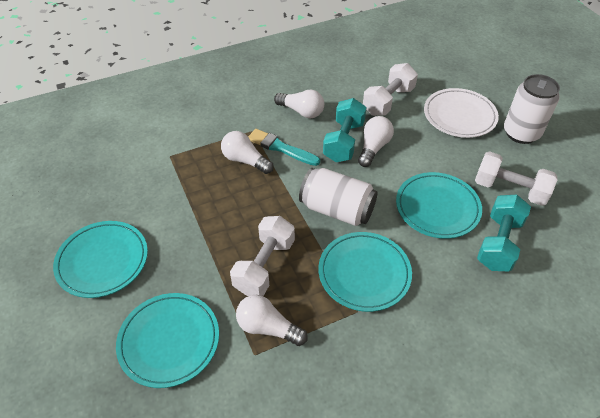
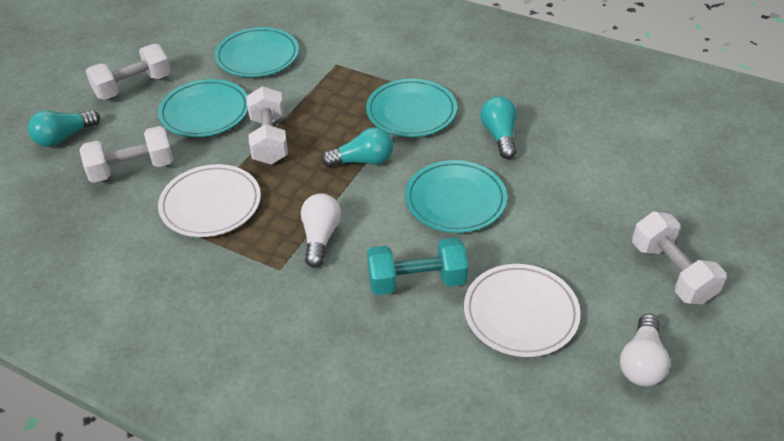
turquoise brush: [248,129,320,166] = 1 -> none = 0
turquoise dumbbell: [323,98,367,162] [477,195,531,271] = 2 -> [367,237,468,295] = 1
turquoise light bulb: none = 0 -> [28,110,100,147] [321,127,393,167] [480,96,517,159] = 3
white can: [299,168,378,226] [504,74,560,144] = 2 -> none = 0
white dumbbell: [230,216,295,296] [363,63,418,116] [475,151,558,206] = 3 -> [79,126,173,183] [86,44,171,100] [247,86,288,164] [632,211,726,304] = 4
white light bulb: [221,131,274,174] [236,295,308,346] [274,90,324,118] [358,116,394,167] = 4 -> [301,193,341,268] [620,314,670,386] = 2
white plate: [424,88,499,138] = 1 -> [158,164,261,237] [464,264,581,357] = 2

